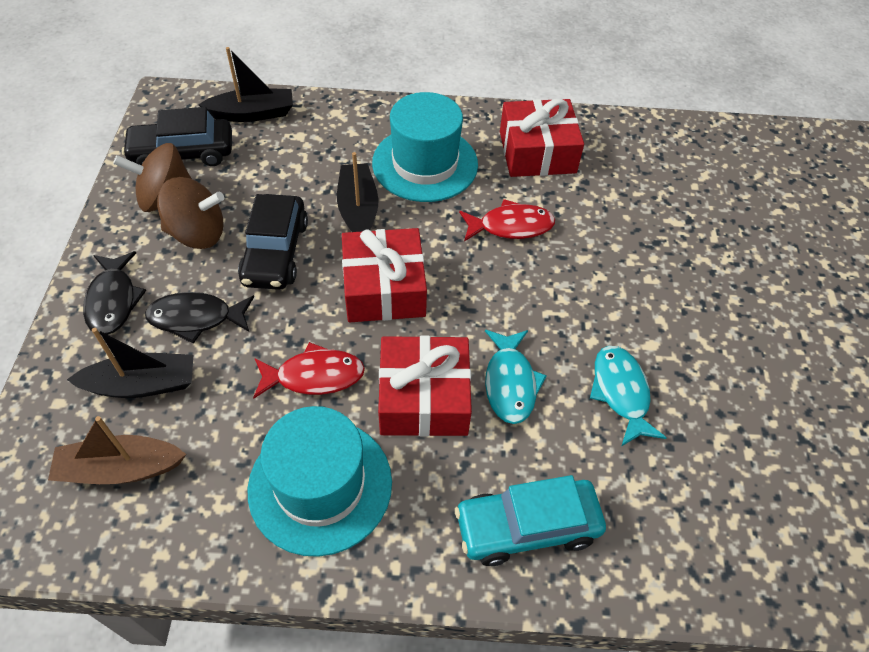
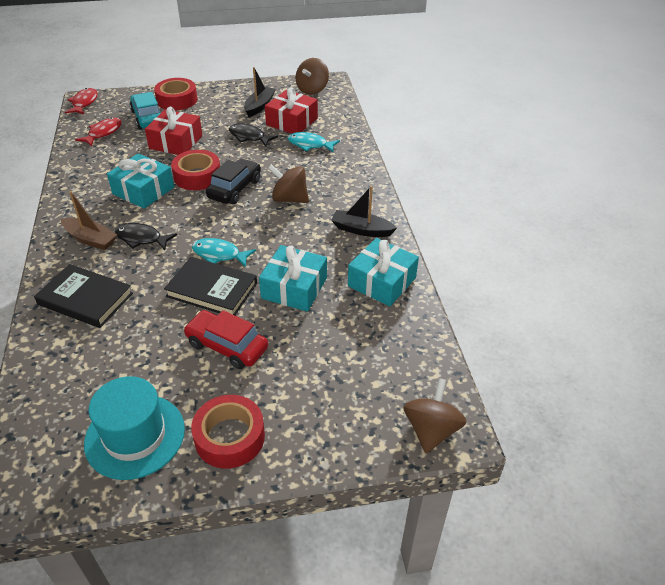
black boat: [67,328,193,398] [198,47,293,122] [337,152,378,232] = 3 -> [244,67,276,117] [331,186,397,237] = 2
black book: none = 0 -> [34,264,133,328] [164,257,257,315] = 2
black car: [122,107,232,166] [238,194,308,290] = 2 -> [206,159,261,204] = 1
brown spinning top: [113,143,192,212] [157,177,224,249] = 2 -> [268,164,309,203] [296,58,329,95] [403,378,467,453] = 3
red car: none = 0 -> [183,310,268,369] = 1
red gift: [342,228,427,322] [378,336,472,436] [500,99,584,177] = 3 -> [145,107,202,155] [265,87,318,134] = 2
red tape: none = 0 -> [154,78,197,110] [171,150,220,190] [191,395,265,469] = 3
turquoise gift: none = 0 -> [107,153,174,209] [259,245,327,312] [348,238,419,307] = 3
turquoise hat: [248,406,392,557] [372,92,478,202] = 2 -> [84,376,185,480] = 1

